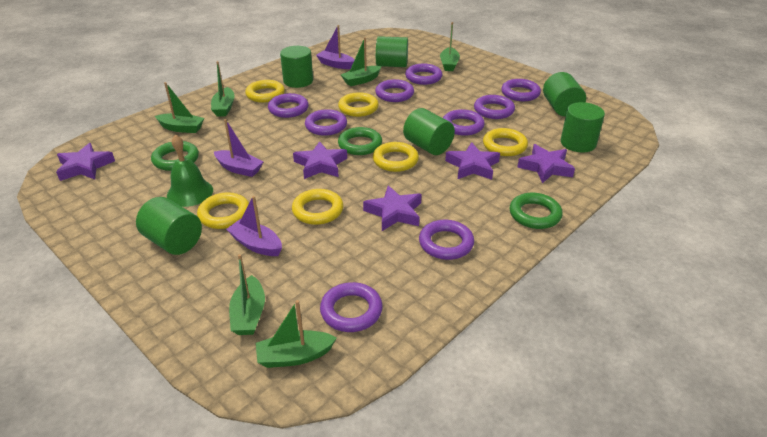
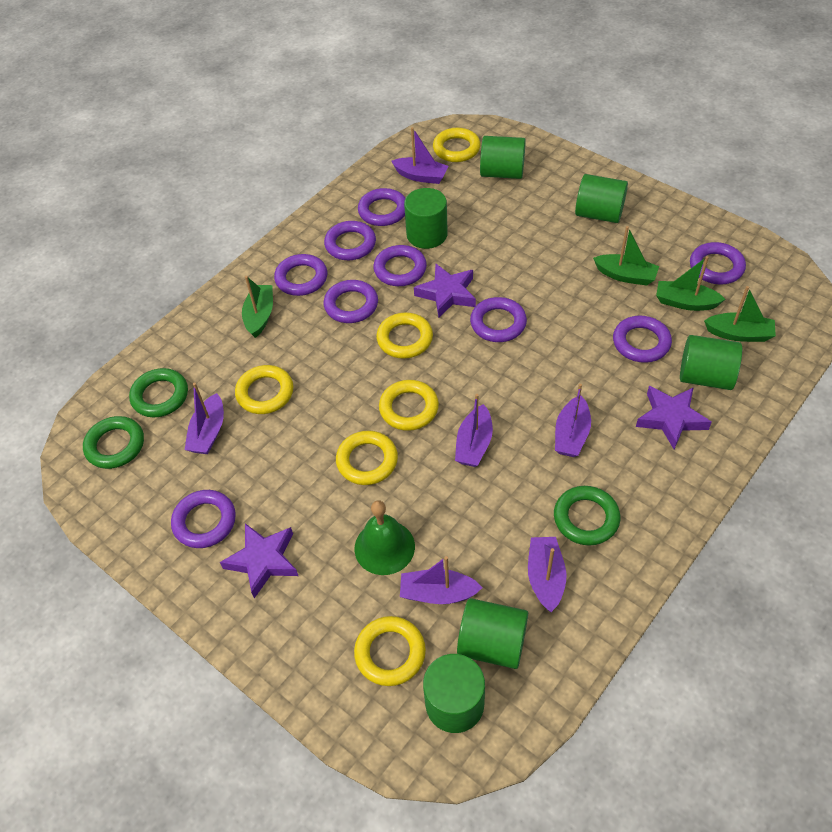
green boat: [155,82,204,133] [211,61,235,116] [229,254,265,335] [256,300,337,368] [341,37,381,86] [440,22,460,71] = 6 -> [242,276,273,338] [593,226,659,286] [656,256,726,311] [704,286,776,342] = 4
purple boat: [214,119,264,177] [226,196,282,256] [316,25,355,69] = 3 -> [185,383,224,454] [391,127,449,184] [400,556,483,604] [455,394,493,467] [528,537,566,612] [555,384,591,457] = 6
purple star: [56,143,115,181] [293,141,347,179] [363,185,422,231] [445,142,500,180] [517,144,575,183] = 5 -> [220,523,298,598] [414,264,476,318] [636,386,712,449] = 3

